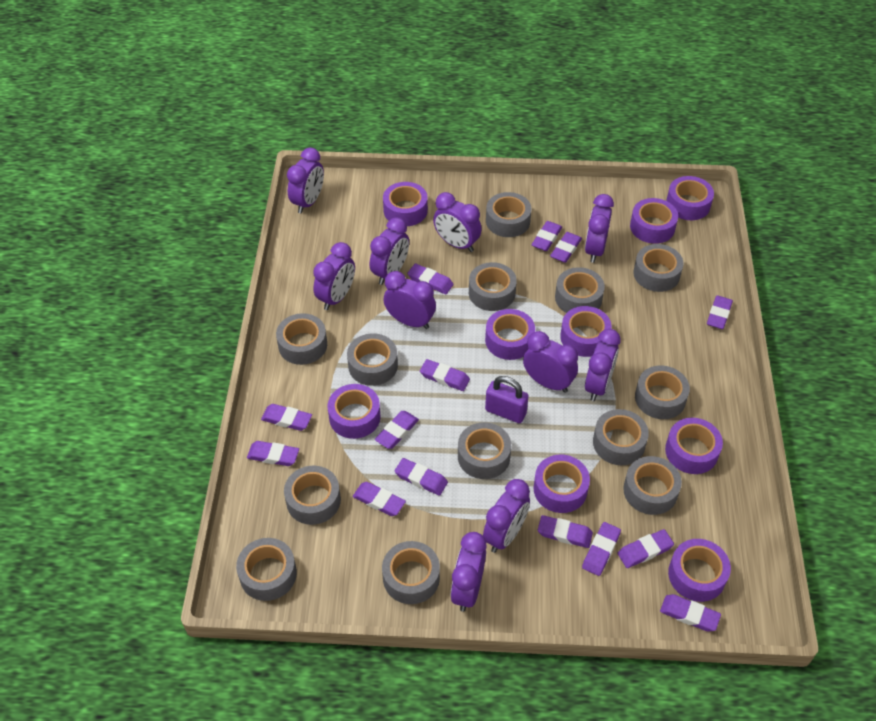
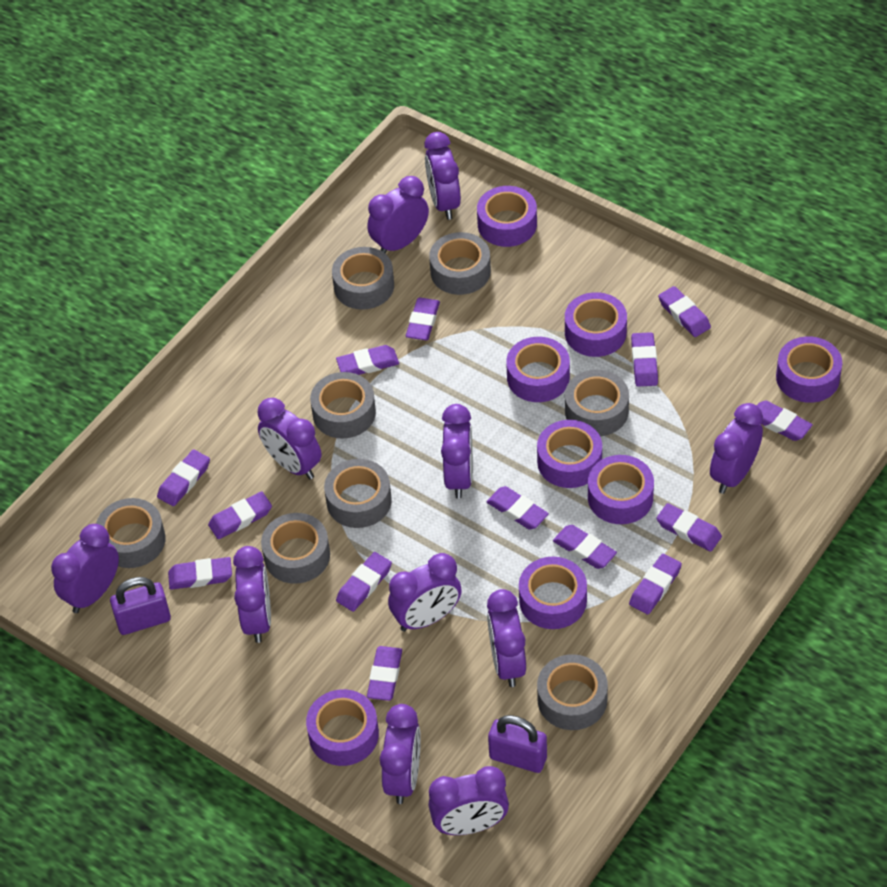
grey tape: [236,538,297,601] [276,313,327,365] [284,466,341,525] [347,333,398,386] [382,541,440,604] [458,422,511,479] [469,262,517,311] [486,192,532,237] [555,267,605,313] [593,409,649,465] [623,456,682,515] [633,244,683,292] [635,365,690,419] = 13 -> [96,498,166,568] [261,513,330,584] [310,372,376,439] [324,459,392,528] [332,247,394,310] [429,232,491,295] [537,654,608,730] [565,370,629,436] = 8
purple clock: [287,147,324,213] [313,242,355,310] [370,217,409,285] [383,271,436,329] [433,192,482,252] [451,532,487,612] [483,479,530,553] [523,331,578,393] [585,194,614,263] [585,329,621,401] = 10 -> [51,524,119,613] [233,546,271,643] [258,398,321,479] [367,176,429,253] [380,704,421,804] [388,553,462,632] [424,132,461,220] [428,766,509,835] [441,404,473,499] [487,589,526,687] [710,403,763,494] = 11
purple padlock: [485,376,529,423] = 1 -> [110,577,171,635] [488,715,547,773] = 2
purple tape: [328,384,381,439] [383,182,428,226] [485,309,535,360] [533,455,590,513] [560,306,612,357] [630,198,678,244] [665,418,723,474] [666,176,714,220] [668,539,731,602] = 9 -> [306,689,379,766] [477,186,537,247] [506,337,570,402] [519,557,587,629] [537,420,602,488] [565,292,627,357] [588,455,654,524] [776,337,842,403] = 8

